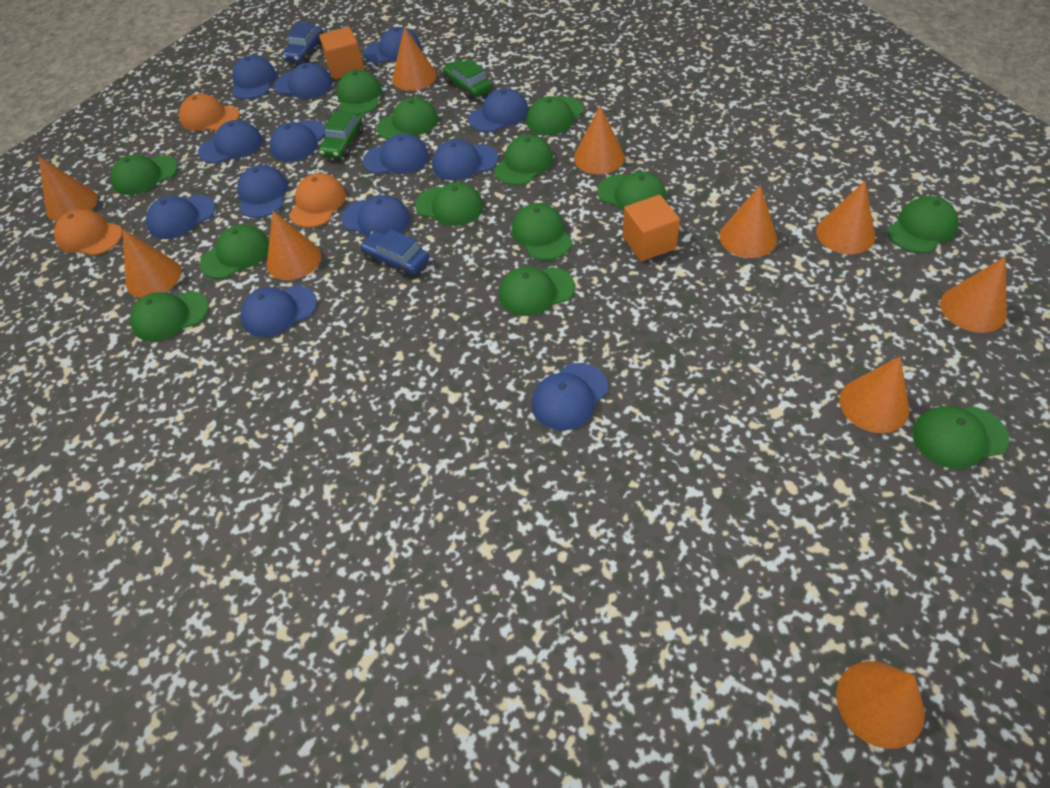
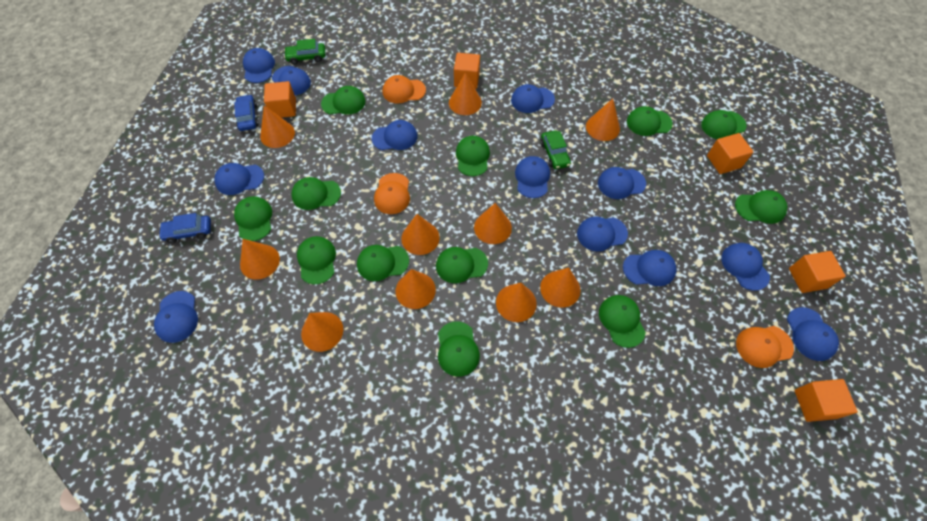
blue cap: [146,195,215,239] [198,120,262,164] [232,55,276,99] [237,165,288,218] [240,285,317,337] [270,120,325,162] [274,63,332,99] [341,195,410,237] [363,134,429,174] [364,27,421,63] [432,140,498,181] [468,88,529,132] [531,363,608,430] = 13 -> [154,291,198,343] [214,163,264,195] [243,48,275,83] [272,66,311,95] [372,120,418,150] [511,84,555,113] [515,156,550,198] [577,216,628,251] [598,167,646,199] [623,250,677,286] [721,243,770,291] [787,307,839,361] = 12
green cap: [111,155,178,195] [130,291,209,342] [200,224,269,279] [337,69,382,115] [377,97,438,140] [415,182,483,226] [494,135,553,185] [499,266,575,316] [511,203,572,260] [526,96,584,135] [597,171,666,212] [888,196,959,253] [912,406,1009,469] = 13 -> [234,196,272,241] [292,177,341,210] [297,236,336,284] [321,86,366,115] [357,245,409,281] [436,247,488,283] [438,321,480,377] [456,136,490,176] [599,295,646,348] [627,106,673,136] [701,110,747,139] [735,190,787,224] = 12
orange cube: [319,27,365,79] [623,195,680,261] = 2 -> [264,81,296,118] [454,53,480,89] [707,133,753,174] [789,251,846,293] [794,379,858,422] = 5

